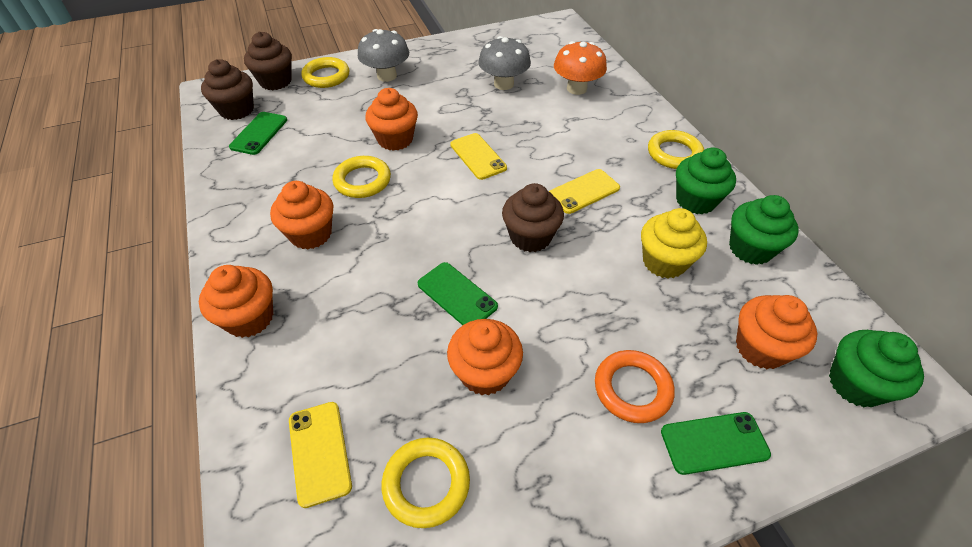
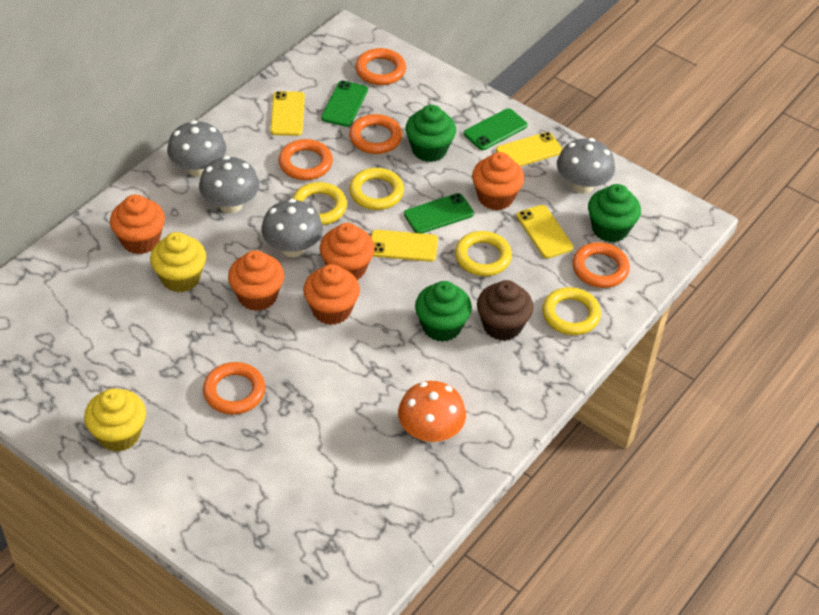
brown cupcake: [201,59,254,120] [244,32,292,90] [502,183,564,252] = 3 -> [477,280,534,341] = 1
grey mushroom: [358,29,409,82] [478,36,531,90] = 2 -> [167,120,226,177] [199,156,259,213] [261,199,323,257] [557,138,615,194] = 4
orange ring: [595,350,675,423] = 1 -> [203,362,266,415] [278,139,333,180] [349,114,402,154] [355,48,406,85] [572,242,630,288] = 5
yellow cupcake: [641,208,707,278] = 1 -> [84,389,146,452] [150,232,206,292] = 2
yellow phone: [289,402,352,508] [450,133,507,180] [549,169,620,214] = 3 -> [270,91,305,136] [371,230,438,262] [496,132,563,166] [516,205,573,259] = 4

